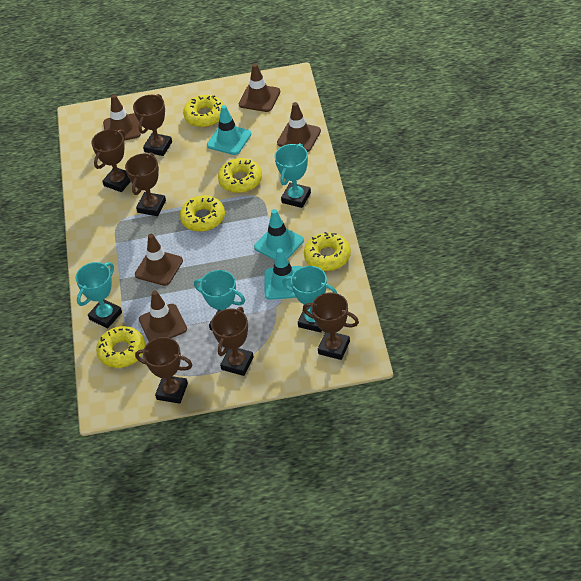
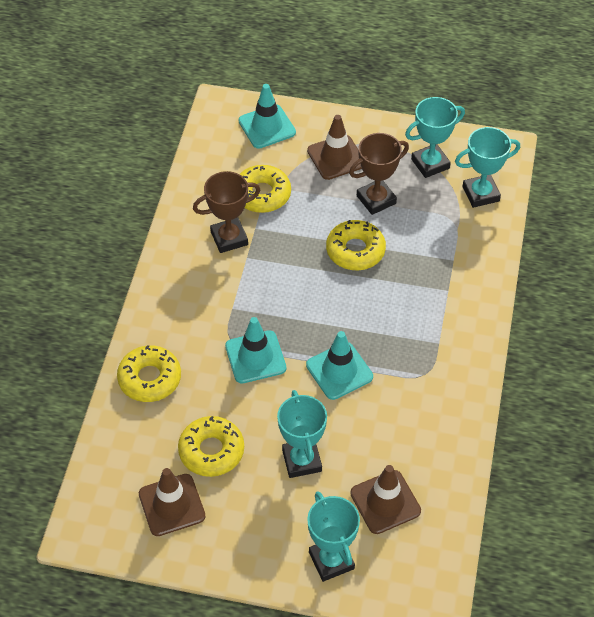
brown traffic cone: [103,94,141,141] [135,234,183,286] [139,290,187,342] [239,63,280,112] [277,102,321,152] = 5 -> [139,468,206,536] [307,115,362,180] [350,465,421,534] = 3
brown trophy: [92,129,131,192] [125,153,166,216] [133,94,172,156] [135,337,192,404] [211,307,254,376] [303,292,359,360] = 6 -> [193,171,261,253] [349,133,409,215] = 2
yellow donut: [96,326,145,368] [180,195,225,232] [183,95,224,127] [218,158,262,193] [304,232,351,271] = 5 -> [117,345,181,402] [178,416,244,477] [239,165,291,213] [326,220,386,270] = 4

